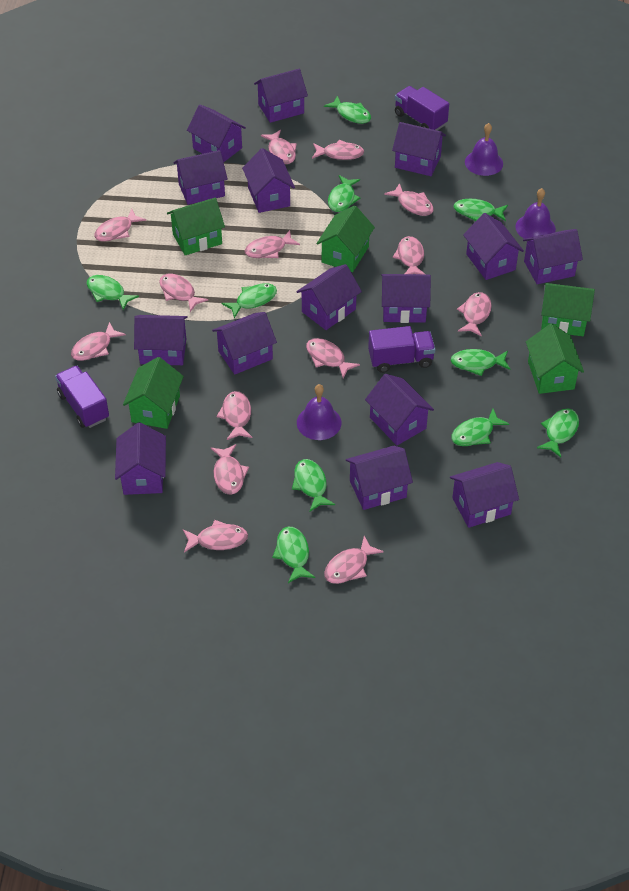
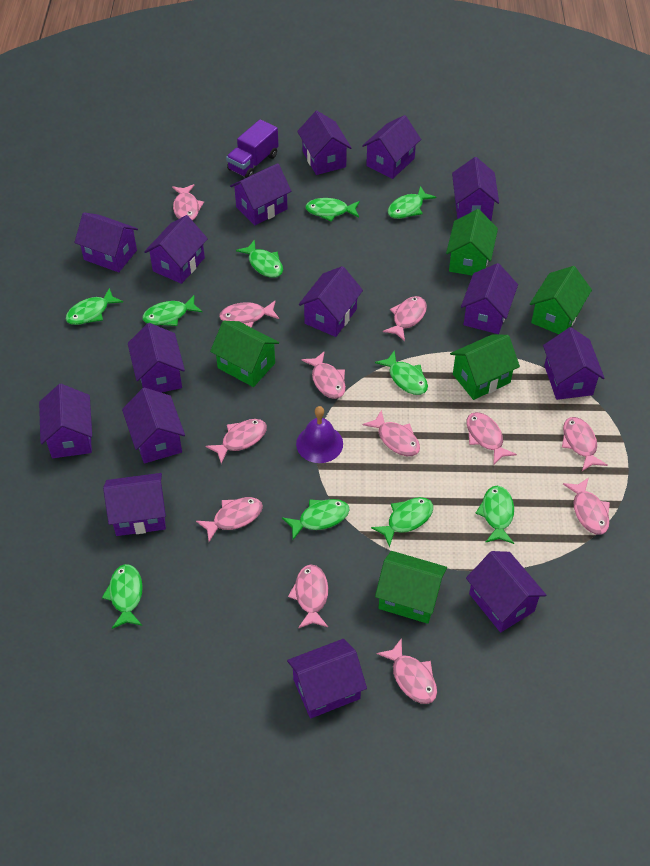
pink fish: [71,322,126,361] [94,209,146,242] [159,273,208,312] [183,520,248,552] [211,444,249,495] [216,391,253,440] [245,230,300,258] [261,130,297,164] [306,338,360,378] [312,140,364,160] [324,536,384,584] [384,183,434,216] [393,236,425,274] [457,292,492,337] = 14 -> [172,184,204,221] [196,497,263,542] [206,419,267,464] [219,300,279,328] [288,565,328,628] [302,351,346,399] [363,410,420,456] [377,638,437,704] [383,296,427,341] [467,412,517,465] [562,417,607,471] [563,478,610,535] = 12
purple bell: [297,384,342,440] [465,123,503,176] [515,188,556,239] = 3 -> [296,406,343,463] = 1
purple truck: [55,366,109,428] [368,326,436,373] [395,86,449,130] = 3 -> [226,119,279,178] = 1

